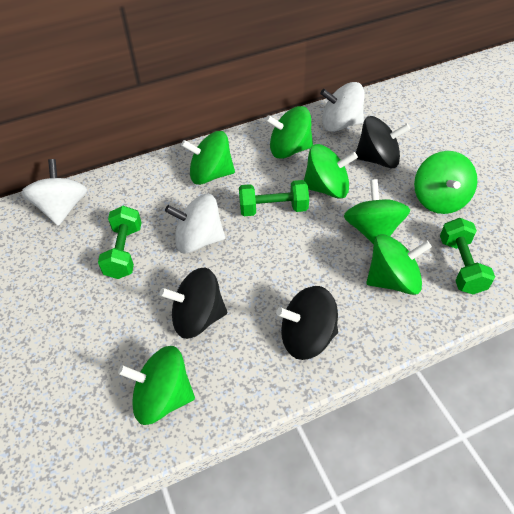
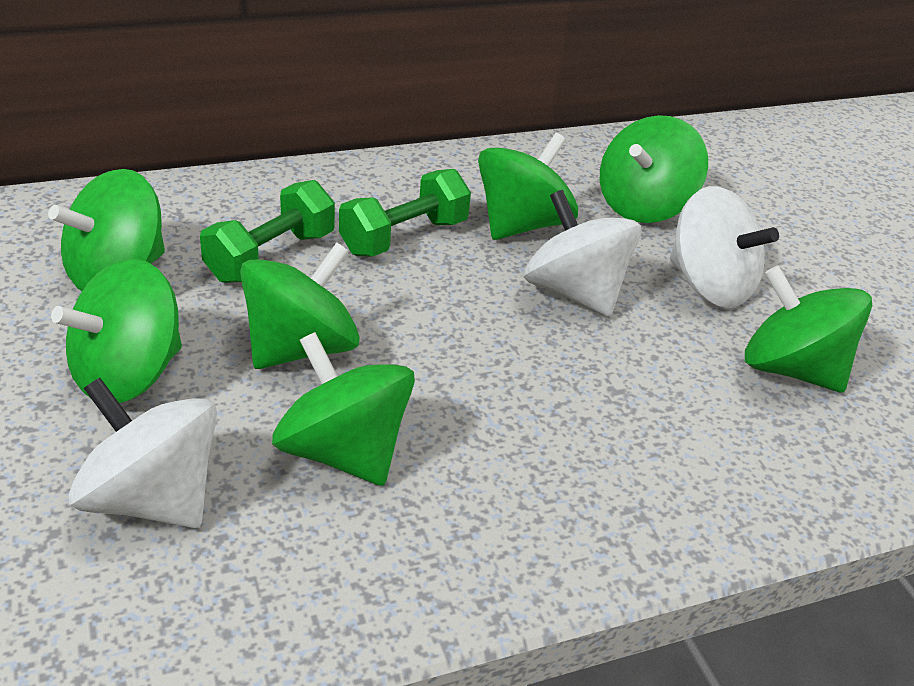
black spinning top: [160,268,227,339] [276,286,338,360] [356,116,410,168] = 3 -> none = 0
green dumbbell: [98,206,142,279] [239,180,309,216] [440,218,495,294] = 3 -> [200,180,335,283] [339,169,471,257] = 2

